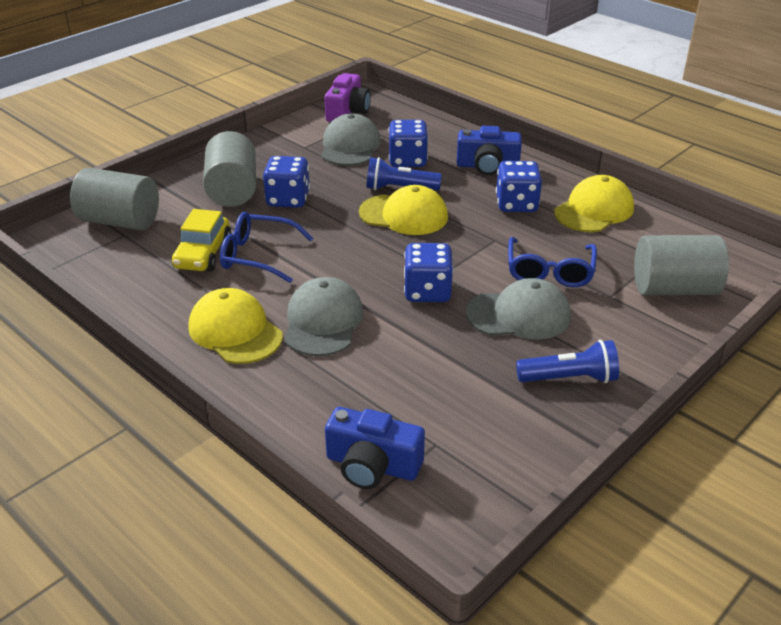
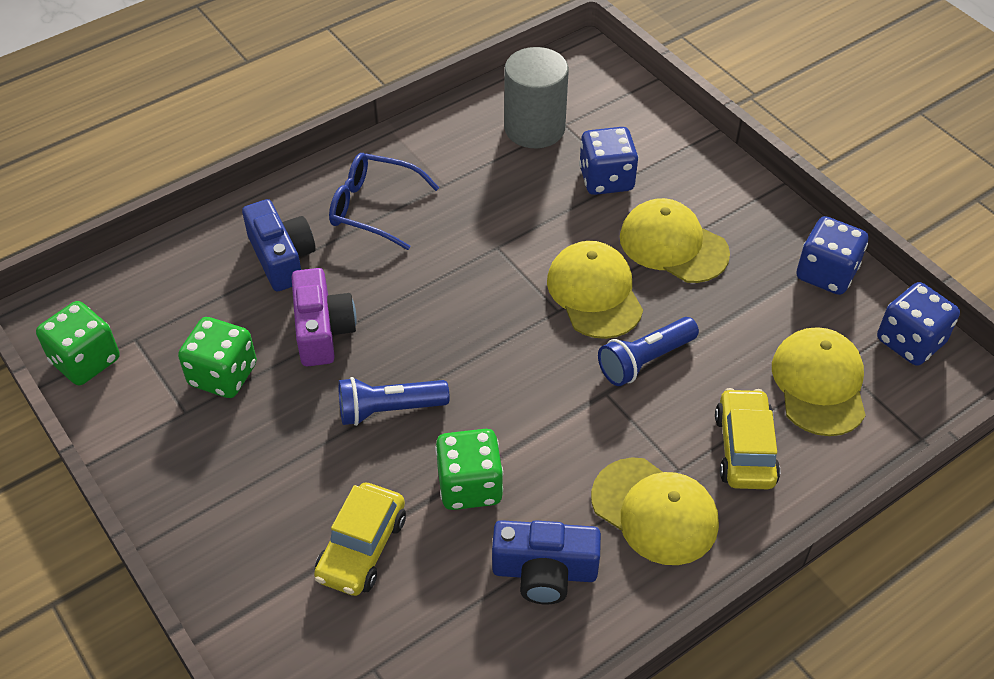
blue dice: [263,156,310,208] [389,120,428,167] [404,243,453,302] [496,161,542,212] = 4 -> [579,127,638,195] [796,216,868,295] [877,282,960,366] = 3
blue glasses: [220,212,313,283] [508,237,597,287] = 2 -> [329,153,440,250] = 1
green dice: none = 0 -> [36,301,119,385] [178,317,257,398] [435,429,503,510] = 3
grey cap: [284,277,363,356] [321,113,381,166] [466,278,571,340] = 3 -> none = 0
grey cylinder: [70,168,159,231] [203,131,256,207] [634,235,729,295] = 3 -> [504,47,569,148] = 1
yellow cap: [189,288,283,364] [359,185,448,235] [554,175,634,232] = 3 -> [547,241,643,339] [591,458,719,565] [620,198,730,283] [772,327,866,436] = 4
yellow car: [172,209,231,272] = 1 -> [314,483,406,596] [715,388,780,489] = 2

